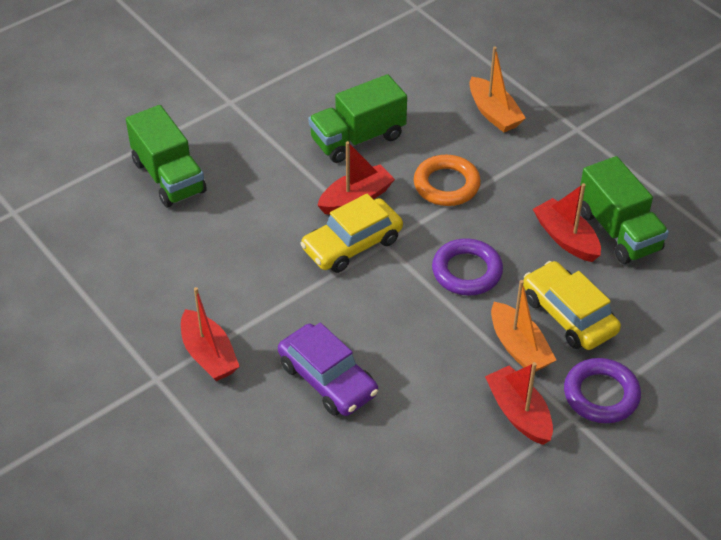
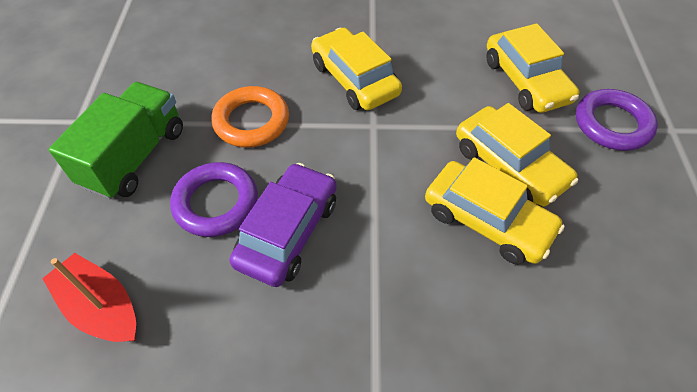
green truck: [126,105,207,207] [308,74,407,163] [580,156,669,264] = 3 -> [49,82,183,199] = 1
orange boat: [469,46,526,133] [491,280,556,372] = 2 -> none = 0
red boat: [181,287,240,381] [317,141,395,214] [485,362,553,445] [533,183,601,262] = 4 -> [42,253,136,342] = 1
yellow car: [300,194,403,273] [523,261,621,350] = 2 -> [311,28,402,110] [425,157,565,265] [456,103,578,207] [486,23,579,113] = 4

